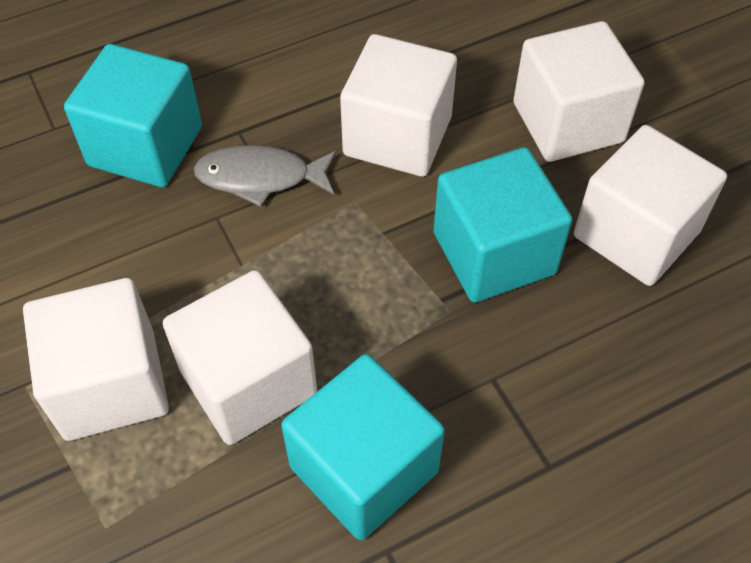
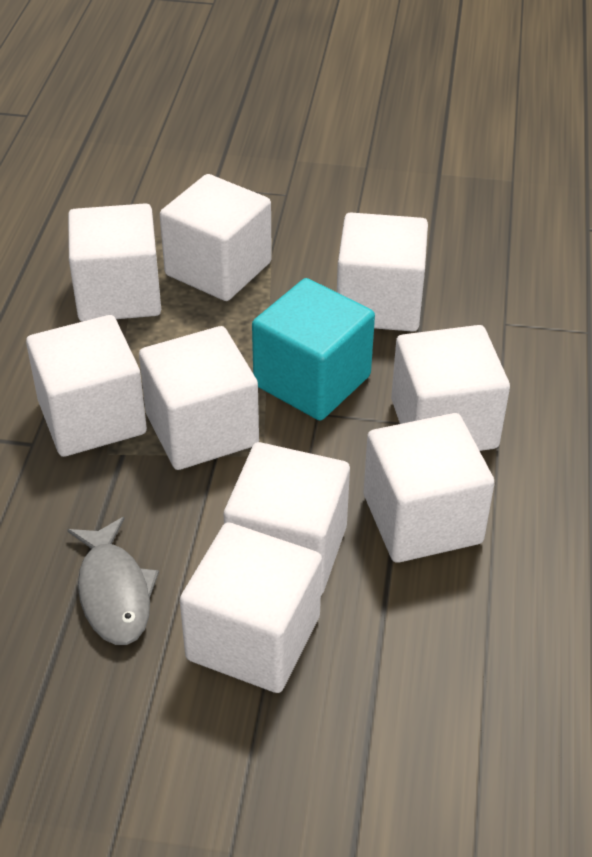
turquoise cube: [64,44,202,187] [281,354,445,540] [434,147,572,303] = 3 -> [252,278,375,420] = 1
white cube: [23,278,169,441] [163,270,317,445] [340,34,457,177] [513,21,645,162] [574,125,727,286] = 5 -> [26,315,147,457] [68,203,161,322] [139,326,259,470] [160,174,272,301] [180,522,322,693] [224,442,350,595] [337,212,428,332] [364,413,495,563] [391,325,510,451] = 9

